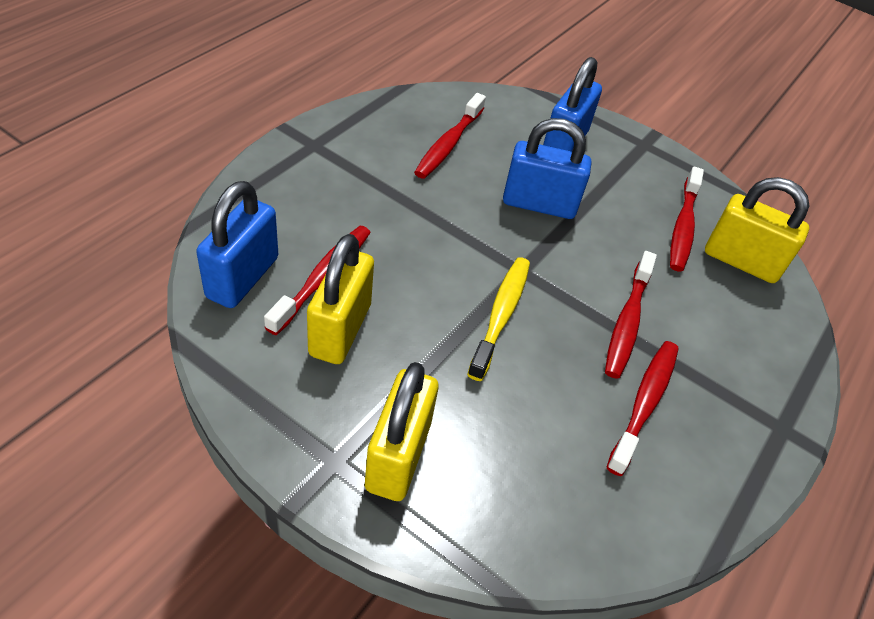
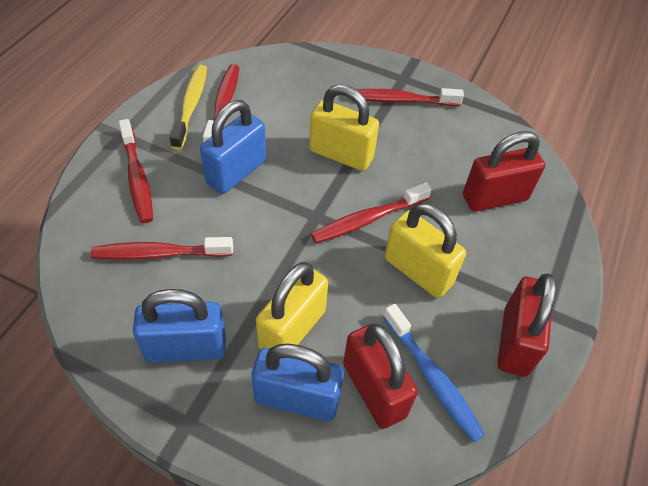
blue toothbrush: none = 0 -> [383,304,485,442] = 1
red padlock: none = 0 -> [343,323,418,429] [463,131,545,212] [497,273,556,377] = 3

